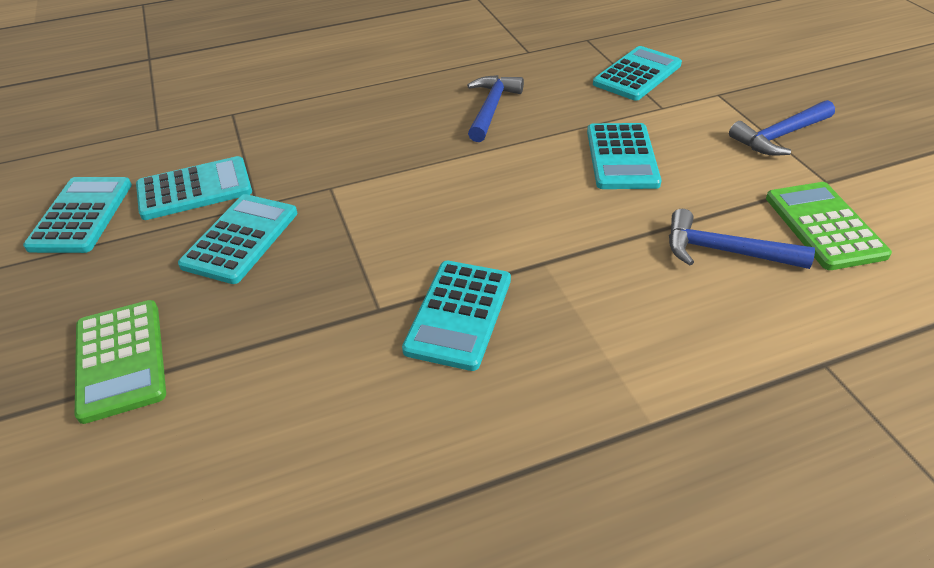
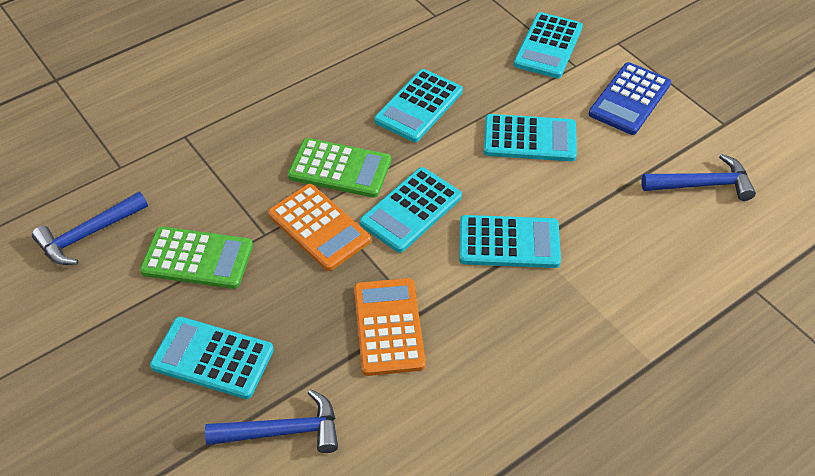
blue calculator: none = 0 -> [589,62,671,135] = 1
orange calculator: none = 0 -> [268,184,371,271] [354,278,426,376] = 2

